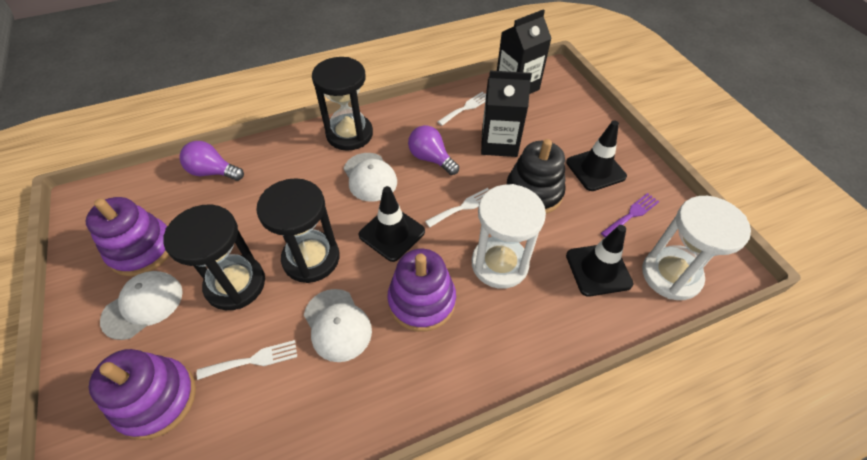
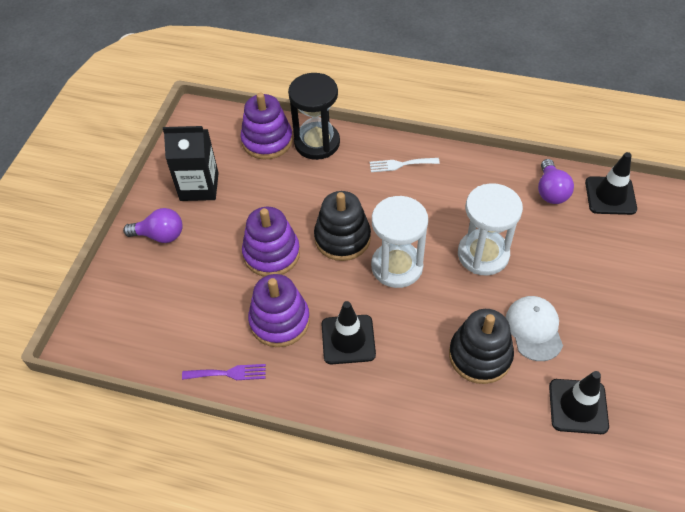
black carton: [481,71,532,157] [497,9,552,94] = 2 -> [163,126,219,201] = 1
black hourglass: [163,205,265,310] [256,178,340,283] [312,57,373,151] = 3 -> [288,73,340,160] = 1
black stacking toy: [506,139,566,214] = 1 -> [314,191,371,261] [449,309,514,384] = 2
white cap: [100,271,183,340] [304,289,372,362] [344,153,397,202] = 3 -> [506,296,563,361] = 1
white fork: [197,340,297,380] [425,188,489,228] [437,92,486,126] = 3 -> [370,158,440,172] = 1

